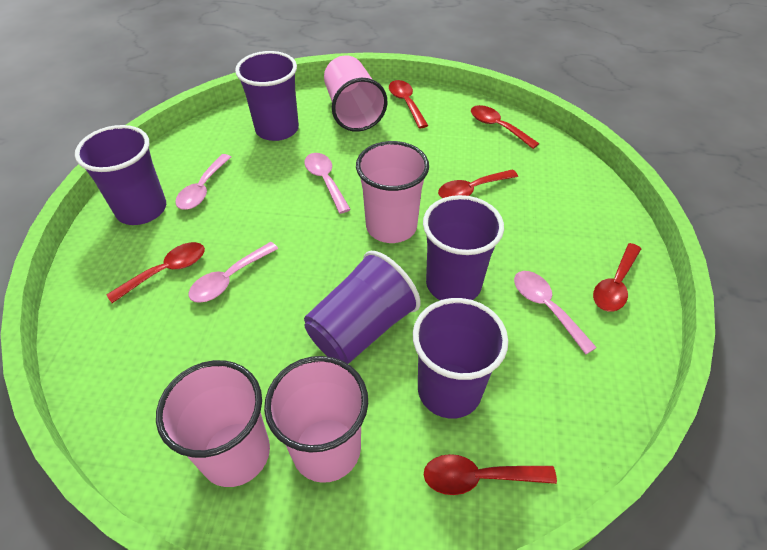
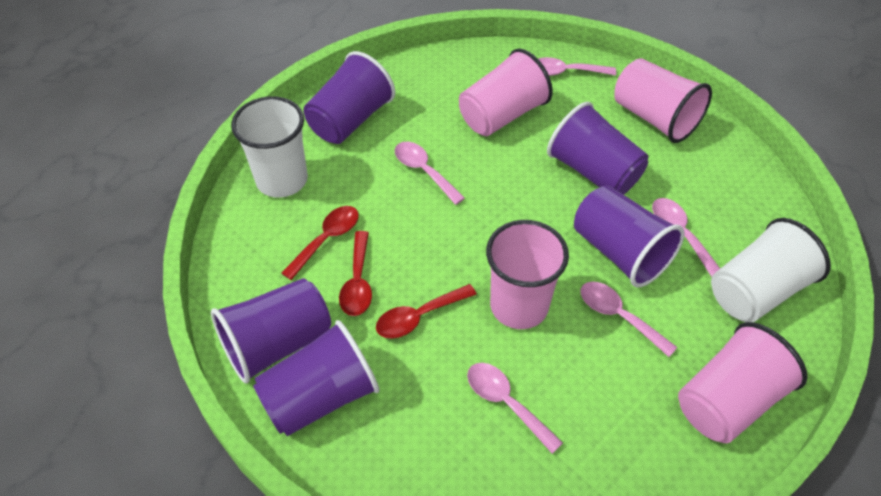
pink spoon: [175,154,231,210] [189,242,278,303] [305,153,351,214] [514,271,597,355] = 4 -> [395,142,465,205] [467,363,563,454] [538,57,616,76] [581,282,677,357] [652,198,720,277] = 5
red spoon: [106,242,205,303] [389,80,428,128] [424,454,557,495] [438,169,518,198] [471,105,539,149] [593,243,641,312] = 6 -> [281,206,359,280] [339,231,372,316] [376,284,477,338] = 3
white cup: none = 0 -> [231,96,308,198] [711,218,831,322] = 2

